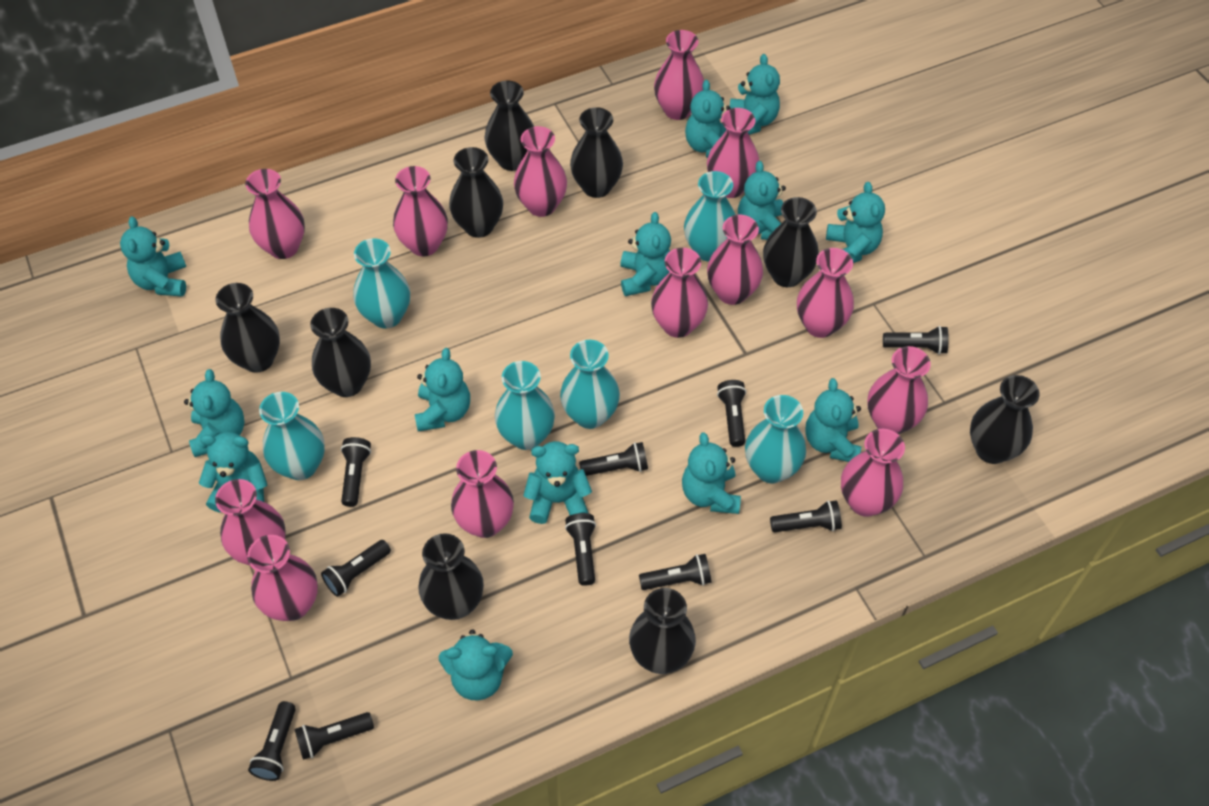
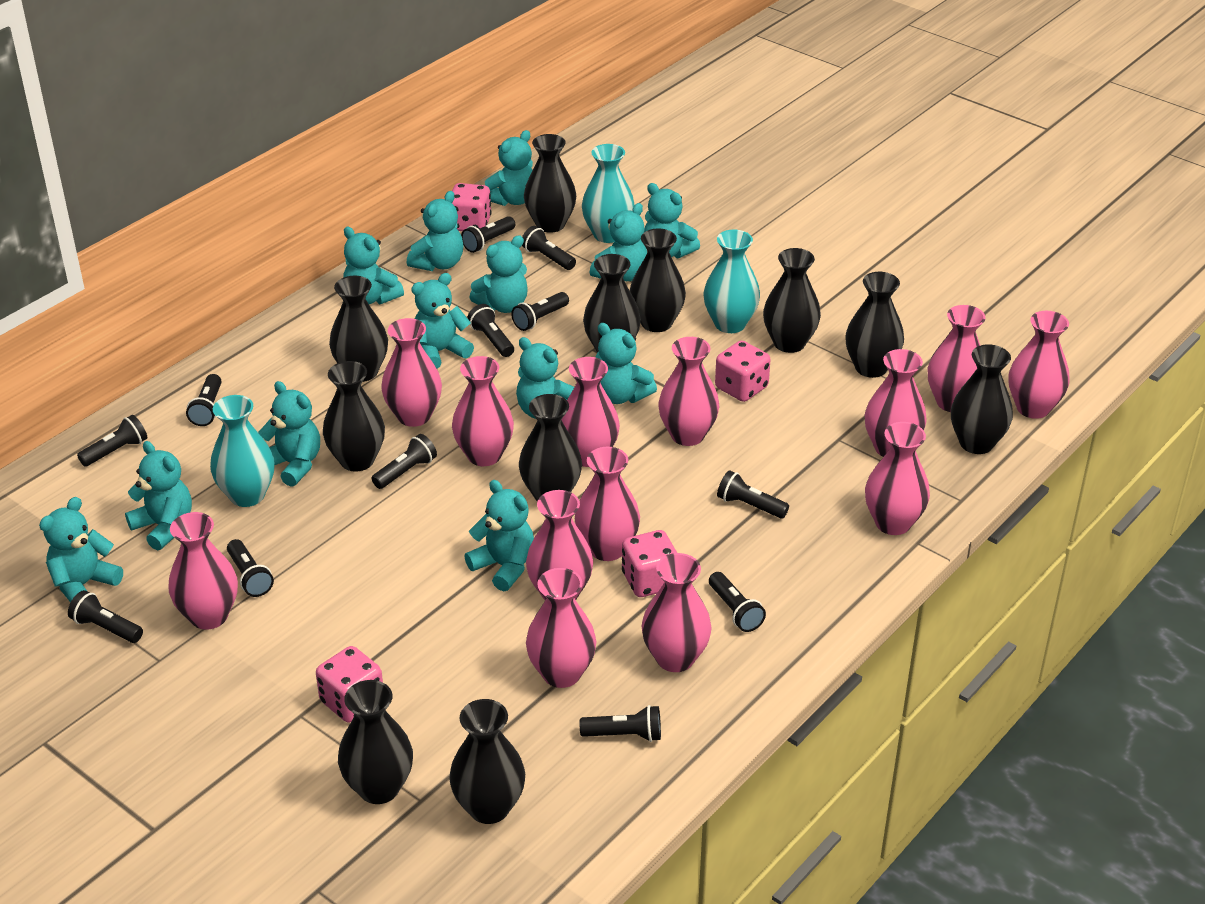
black flashlight: [248,701,296,781] [295,712,374,760] [321,540,391,597] [341,437,371,507] [565,513,596,586] [579,442,648,476] [639,554,711,590] [717,380,746,447] [770,500,842,532] [883,326,949,354] = 10 -> [68,590,143,643] [77,415,147,467] [186,374,222,426] [227,539,274,597] [371,434,437,489] [461,216,515,253] [467,304,514,357] [511,292,569,331] [522,226,576,270] [580,705,661,742] [709,572,766,632] [717,470,789,519] = 12
black vase: [216,283,280,373] [310,308,371,397] [418,533,484,620] [449,147,503,238] [484,81,534,171] [570,107,623,198] [629,588,696,674] [763,197,819,287] [970,375,1040,464] = 9 -> [323,361,385,472] [329,276,388,382] [338,680,413,804] [449,699,525,824] [519,394,582,502] [524,134,576,233] [583,254,641,352] [630,229,686,332] [763,248,821,353] [845,272,904,378] [951,344,1013,454] = 11
pink dice: none = 0 -> [316,646,383,723] [452,183,492,231] [622,530,677,597] [715,341,771,402] = 4
turquoise vase: [259,392,325,480] [353,238,410,329] [495,361,555,450] [560,340,620,429] [684,171,736,262] [745,395,806,483] = 6 -> [210,395,274,507] [582,144,635,243] [704,230,760,333] = 3

